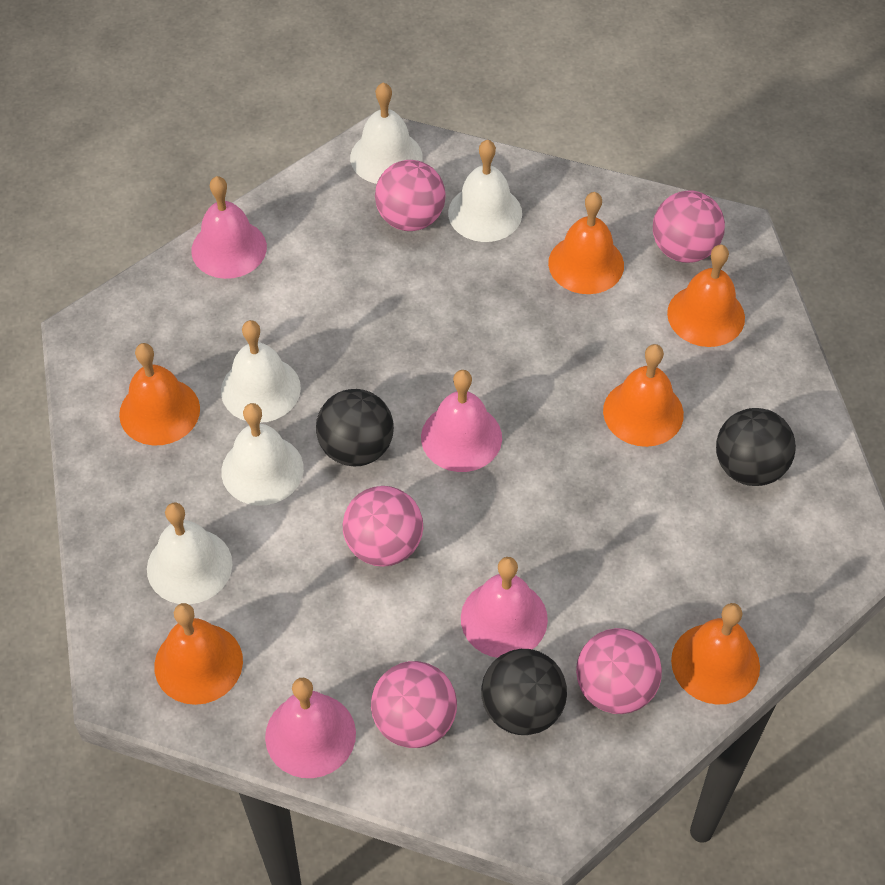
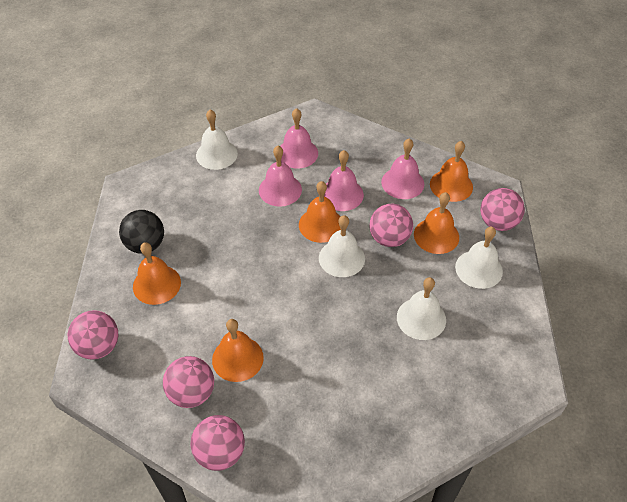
black ball: [316,389,394,466] [481,649,567,735] [716,408,796,486] = 3 -> [119,210,164,254] = 1
orange bell: [119,343,200,445] [154,603,243,705] [548,192,624,294] [603,344,684,447] [667,245,745,347] [671,603,760,705] = 6 -> [133,242,181,305] [212,319,264,382] [299,181,341,243] [414,192,459,254] [430,141,473,202] = 5
white bell: [147,503,232,604] [221,320,301,423] [221,403,304,506] [350,82,423,184] [448,140,522,242] = 5 -> [196,110,238,170] [319,215,365,277] [397,277,446,340] [455,227,503,289] = 4

